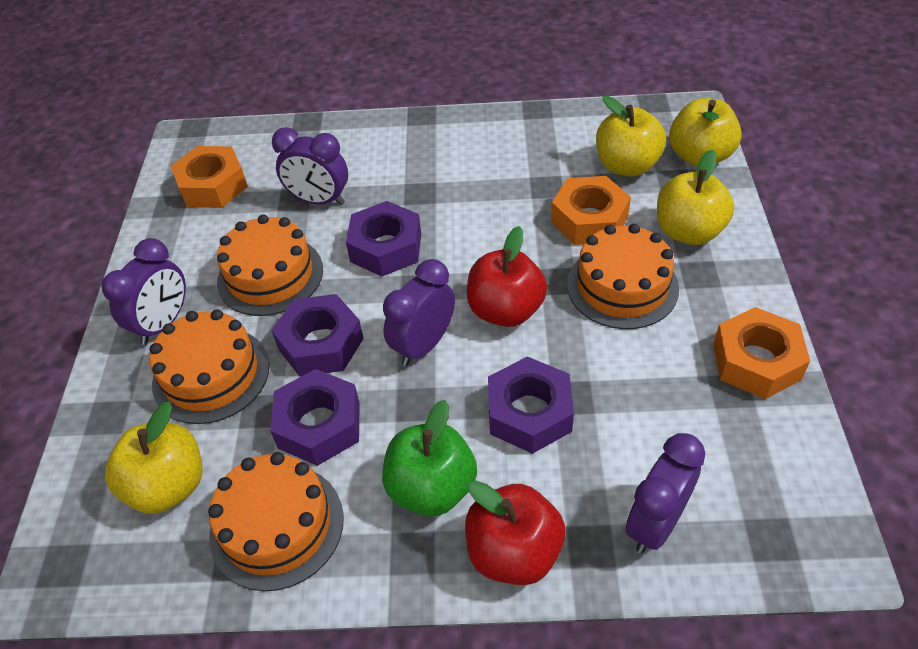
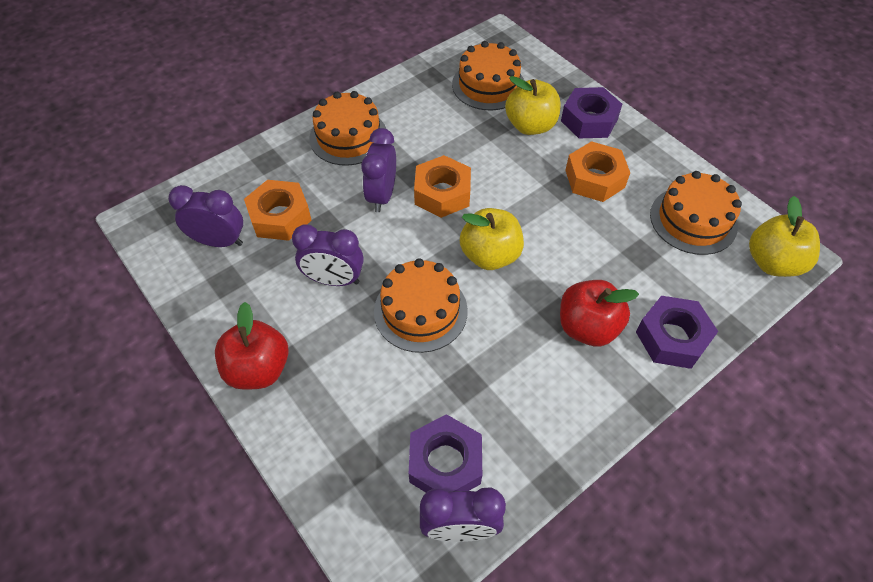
green apple: [382,400,477,516] = 1 -> none = 0
purple nut: [270,369,360,466] [271,294,364,377] [346,201,421,277] [488,356,574,454] = 4 -> [409,414,482,493] [561,87,622,138] [636,296,718,369] = 3
yellow apple: [105,402,203,514] [596,96,666,176] [657,149,734,245] [669,98,742,167] = 4 -> [460,208,524,270] [505,76,561,135] [749,196,820,277] = 3

